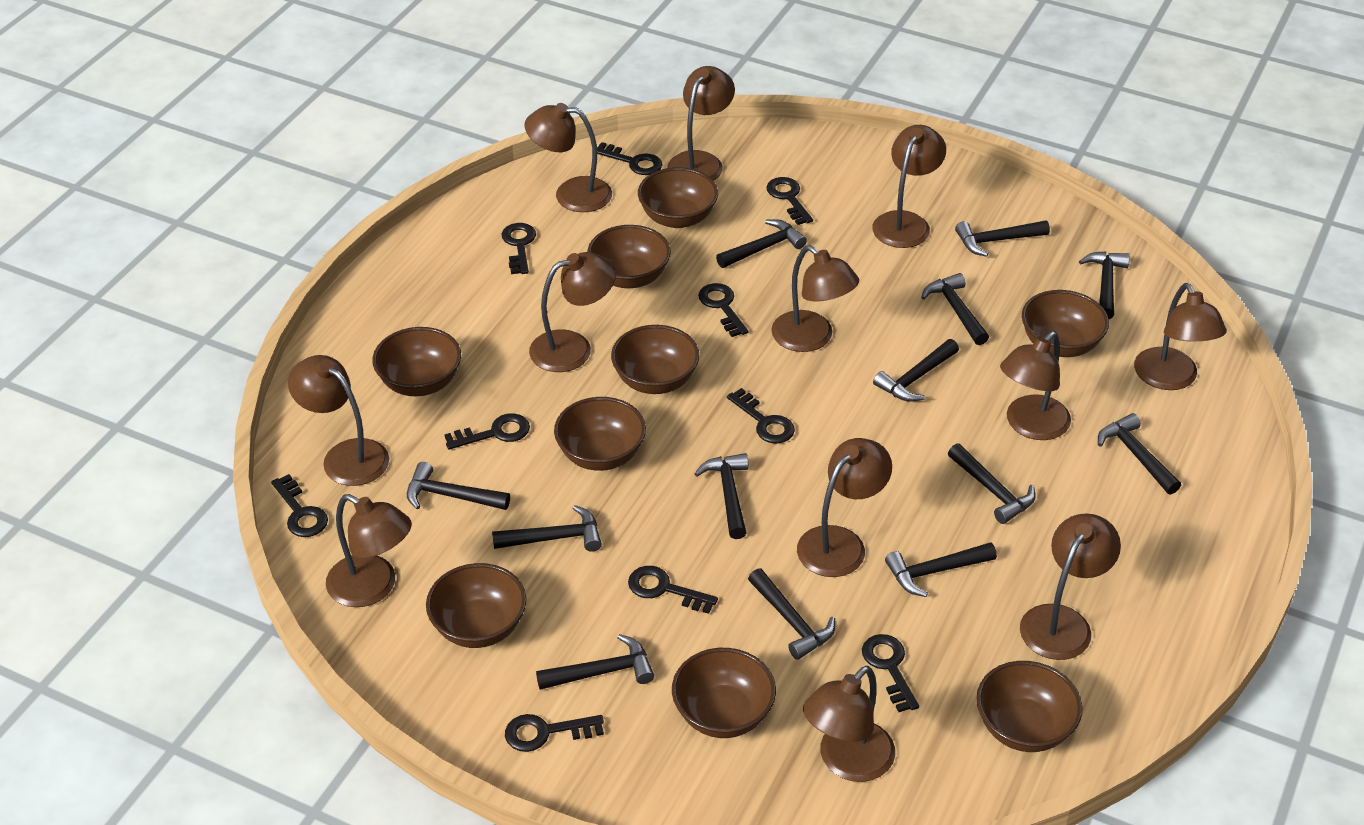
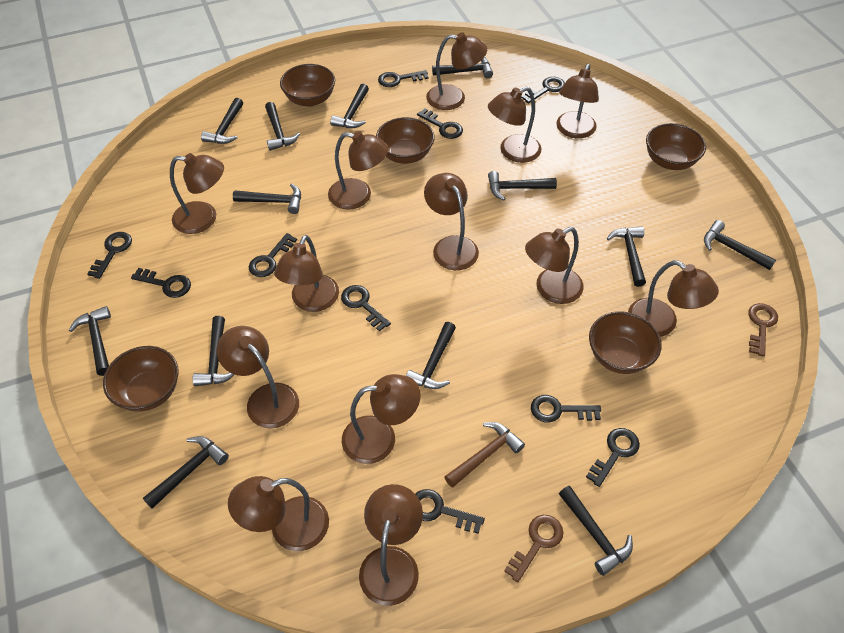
brown bowl: [372,327,461,396] [426,563,526,648] [554,397,646,471] [587,225,671,288] [611,325,699,394] [638,167,718,228] [672,648,776,738] [976,661,1083,752] [1022,290,1109,357] = 9 -> [103,346,179,412] [280,64,335,107] [376,117,435,164] [589,312,661,374] [646,123,706,170] = 5
brown hammer: none = 0 -> [444,422,525,488] = 1
brown key: none = 0 -> [504,515,563,582] [748,303,778,357] = 2
brown lamp: [288,355,389,486] [326,494,412,607] [524,103,612,212] [529,252,616,372] [667,66,735,181] [771,245,859,352] [797,438,892,577] [803,666,895,782] [872,125,946,248] [1000,331,1071,440] [1020,513,1121,660] [1134,283,1227,390] = 12 -> [170,153,224,234] [216,326,299,429] [228,476,329,551] [274,235,339,312] [328,131,388,210] [342,374,421,464] [359,484,423,606] [424,173,479,270] [426,32,487,110] [488,87,541,163] [525,227,584,304] [556,64,599,139] [628,260,719,337] = 13

